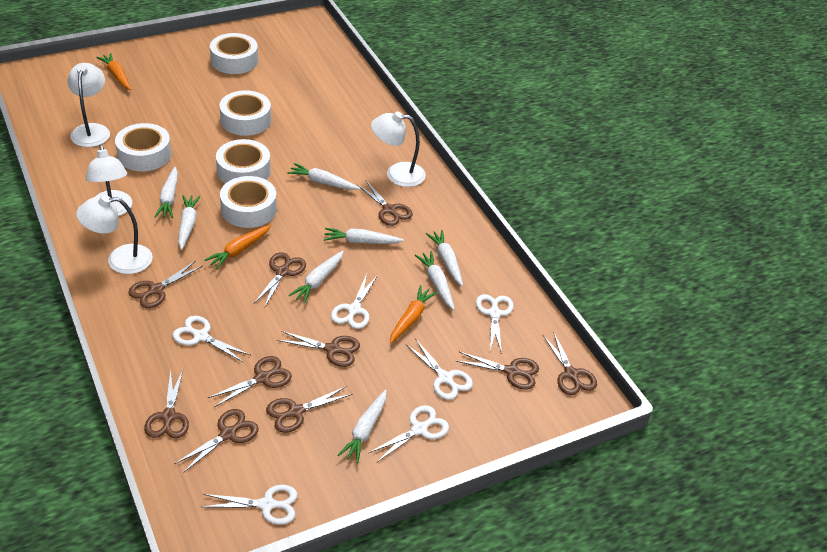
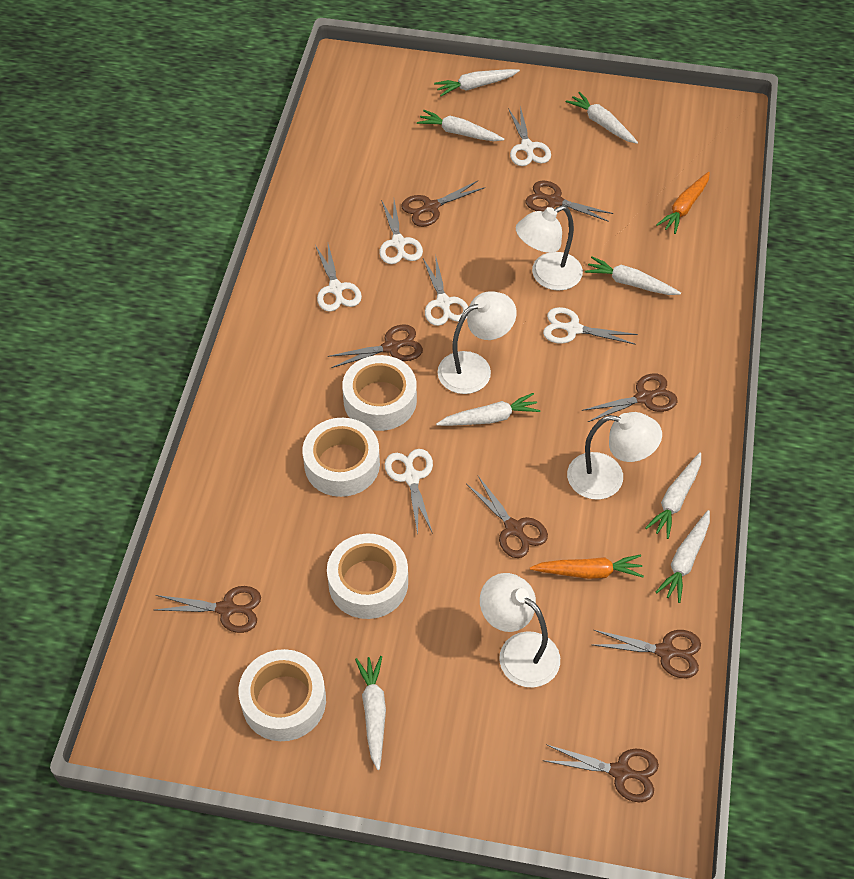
brown scissors: [128,261,203,308] [144,370,189,438] [174,409,259,473] [208,356,292,407] [254,252,306,308] [266,386,352,433] [277,331,360,367] [357,181,413,226] [456,352,539,390] [543,331,597,395] = 10 -> [155,586,261,633] [328,324,423,368] [401,181,485,227] [466,476,548,558] [526,181,613,222] [543,744,659,802] [582,374,678,422] [592,630,701,678] = 8
orange carrot: [96,53,131,90] [204,225,271,269] [390,285,437,344] = 3 -> [530,554,644,579] [656,172,710,234] = 2
white tape: [115,123,171,171] [210,33,258,74] [216,139,271,184] [219,90,271,136] [220,176,277,228] = 5 -> [239,649,326,741] [302,418,380,497] [327,534,408,619] [342,355,417,431] = 4

